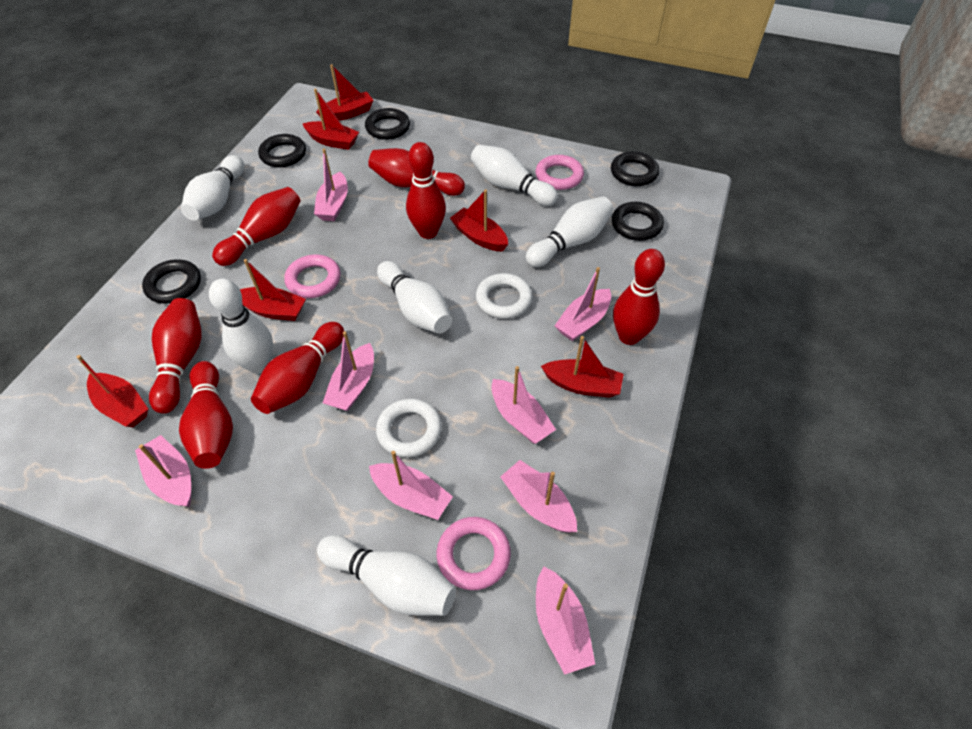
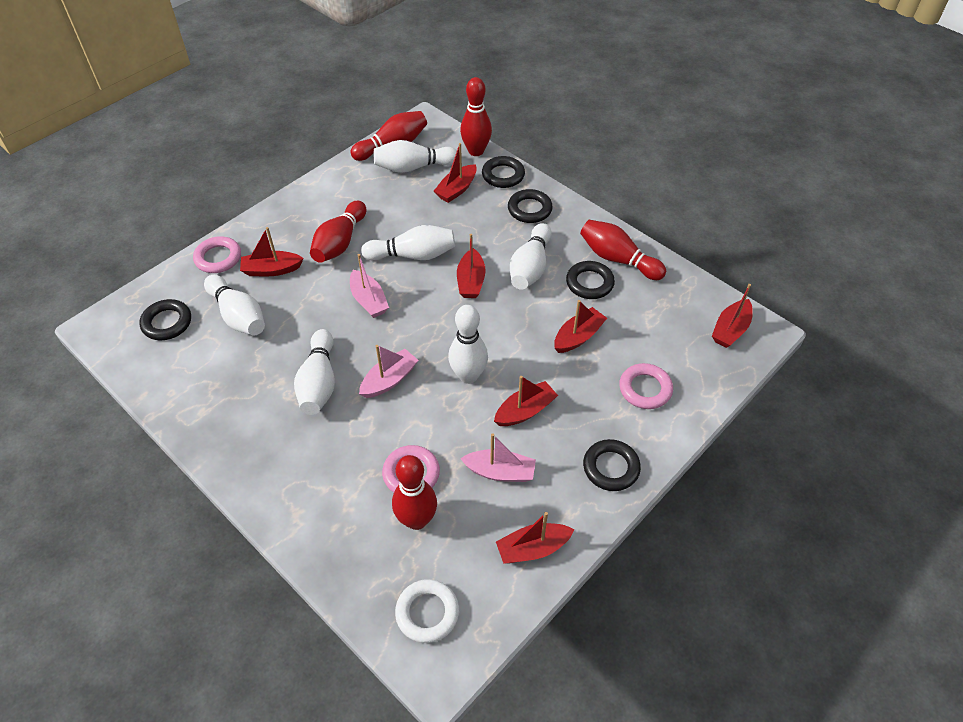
pink boat: [135,435,191,507] [314,149,348,221] [323,331,374,411] [369,451,453,520] [492,366,556,444] [500,460,577,533] [536,566,595,675] [555,267,611,341] = 8 -> [350,254,389,318] [359,345,419,398] [460,433,536,482] = 3
red boat: [77,355,148,427] [240,259,306,321] [303,89,359,150] [316,64,374,121] [450,190,508,252] [541,336,624,398] = 6 -> [240,227,303,276] [434,143,477,203] [457,234,486,298] [494,376,558,426] [496,512,574,564] [554,300,607,353] [712,284,753,348] = 7
red bowling pin: [149,298,202,413] [179,361,233,469] [212,187,301,266] [251,322,344,414] [368,148,465,196] [406,142,446,239] [613,249,665,345] = 7 -> [310,201,366,263] [350,111,427,161] [392,455,437,530] [460,77,492,156] [580,220,666,280] = 5
white ring: [376,398,442,458] [476,273,532,319] = 2 -> [395,579,459,643] = 1

